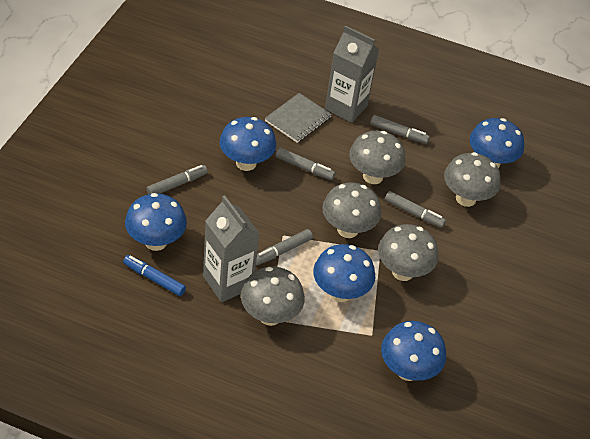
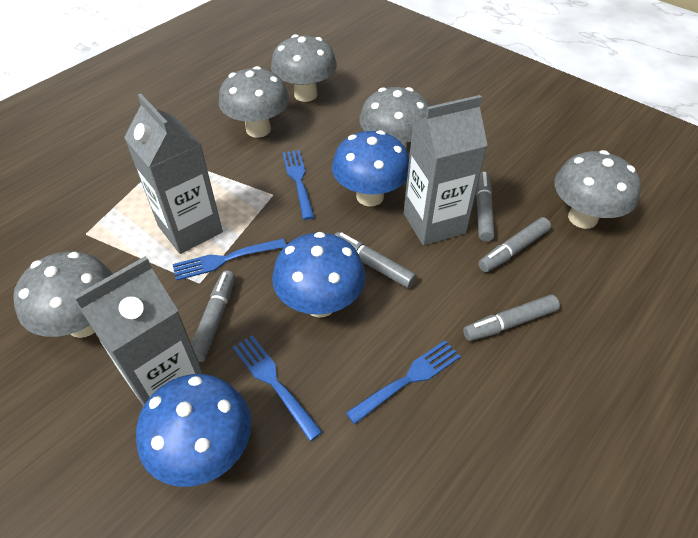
blue fork: none = 0 -> [173,238,286,281] [233,335,322,441] [282,150,314,220] [346,341,461,424] = 4
blue marker: [123,255,186,296] = 1 -> none = 0
blue mushroom: [125,193,187,251] [220,117,276,171] [313,244,375,302] [381,321,446,381] [470,118,524,168] = 5 -> [136,374,251,487] [272,232,365,318] [332,130,409,207] = 3
grey carton: [203,195,260,302] [325,26,379,123] = 2 -> [74,256,203,406] [124,94,223,254] [404,95,488,245] = 3
grey notebook: [265,93,332,143] = 1 -> none = 0

